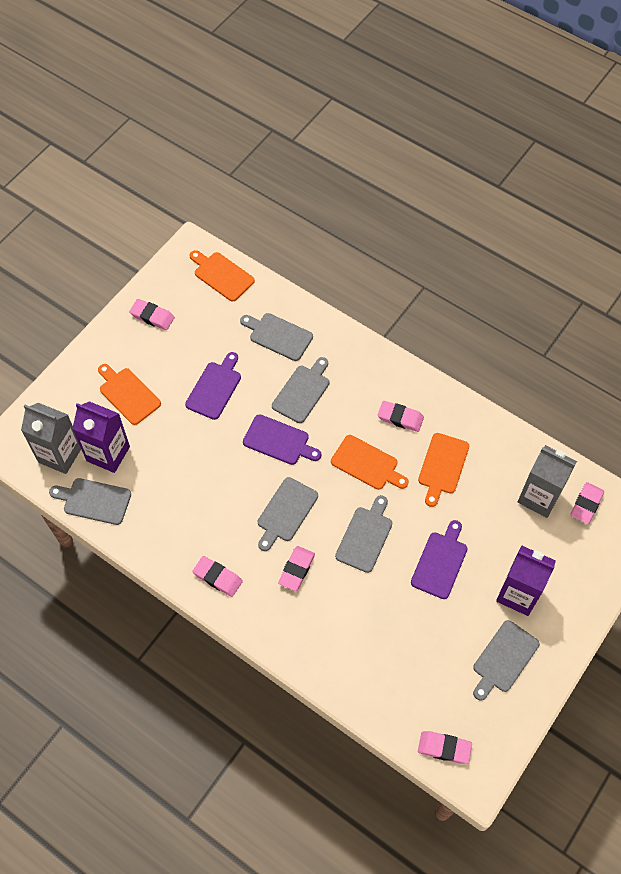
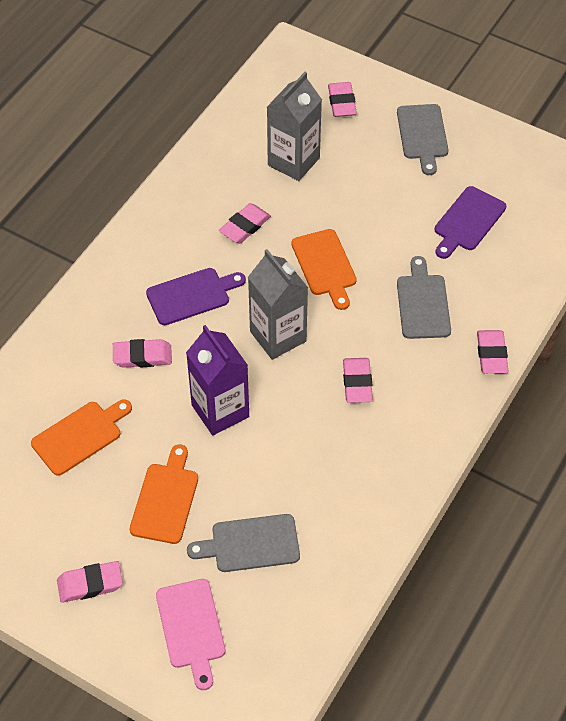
grey cutting board: [49,478,131,525] [240,313,313,361] [258,477,318,551] [272,357,329,423] [335,495,392,573] [473,620,540,701] = 6 -> [187,514,300,572] [397,104,448,175] [397,256,451,339] = 3
orange cutting board: [98,364,161,425] [190,250,255,301] [331,435,409,490] [418,433,469,507] = 4 -> [31,399,132,476] [130,445,198,544] [291,229,357,310] = 3
pink cutting board: none = 0 -> [156,579,225,690] = 1
purple carton: [72,401,130,473] [496,545,556,616] = 2 -> [186,325,249,436] = 1
purple cutting board: [185,352,241,420] [243,414,321,465] [411,520,468,599] = 3 -> [146,268,246,325] [435,186,506,259] = 2

